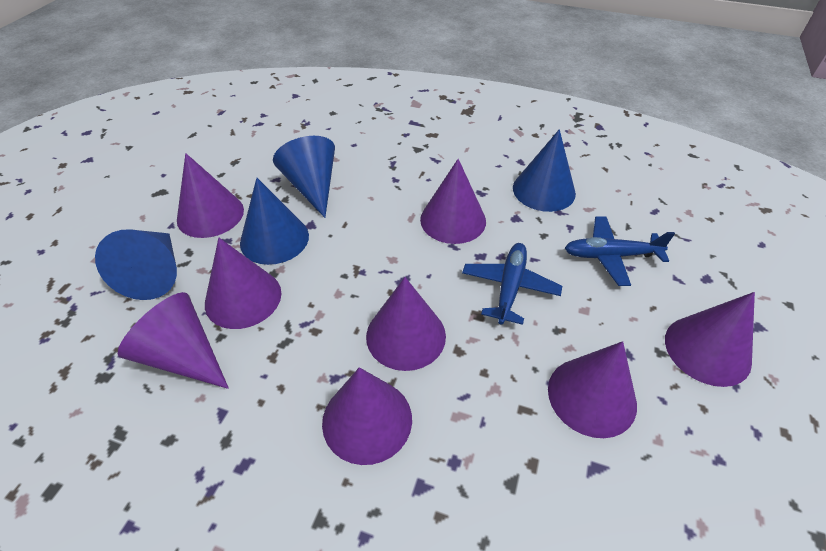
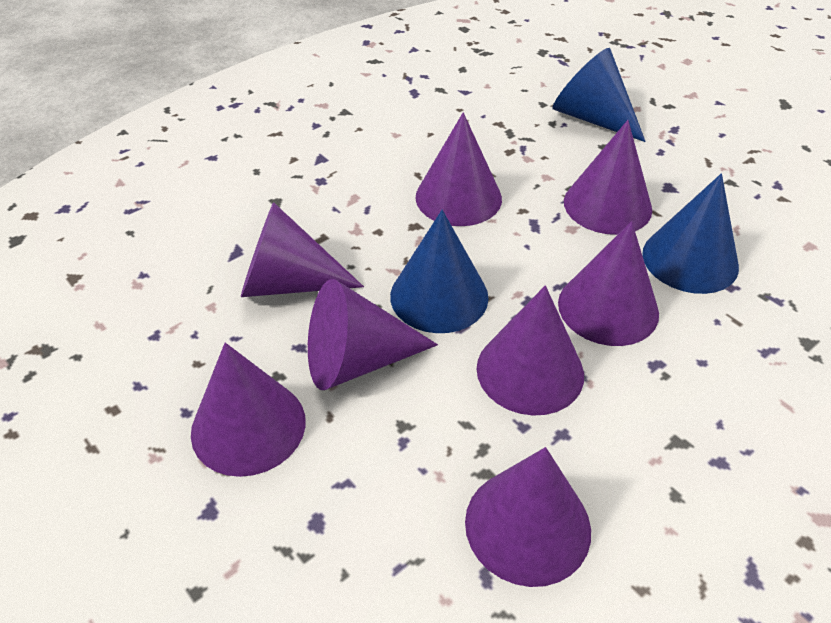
blue cone: [95,229,177,300] [240,178,309,265] [273,136,335,218] [513,129,576,212] = 4 -> [390,210,488,333] [552,48,646,142] [642,173,739,294] = 3
blue plane: [462,243,562,325] [565,217,675,286] = 2 -> none = 0

